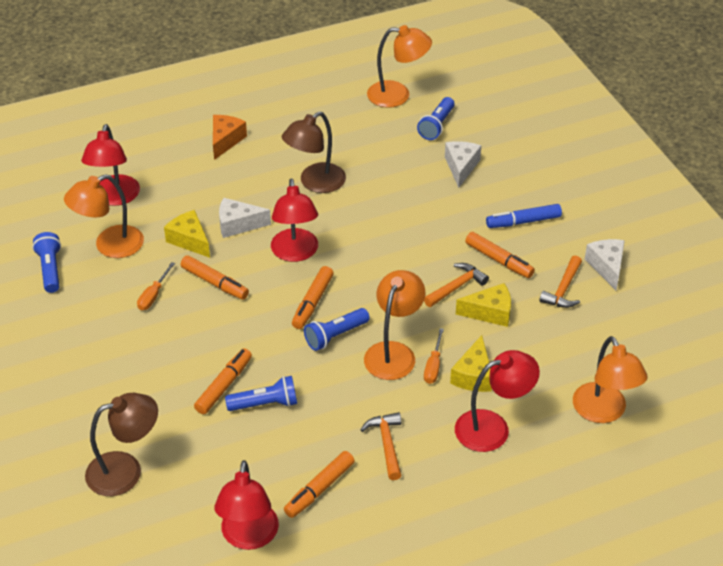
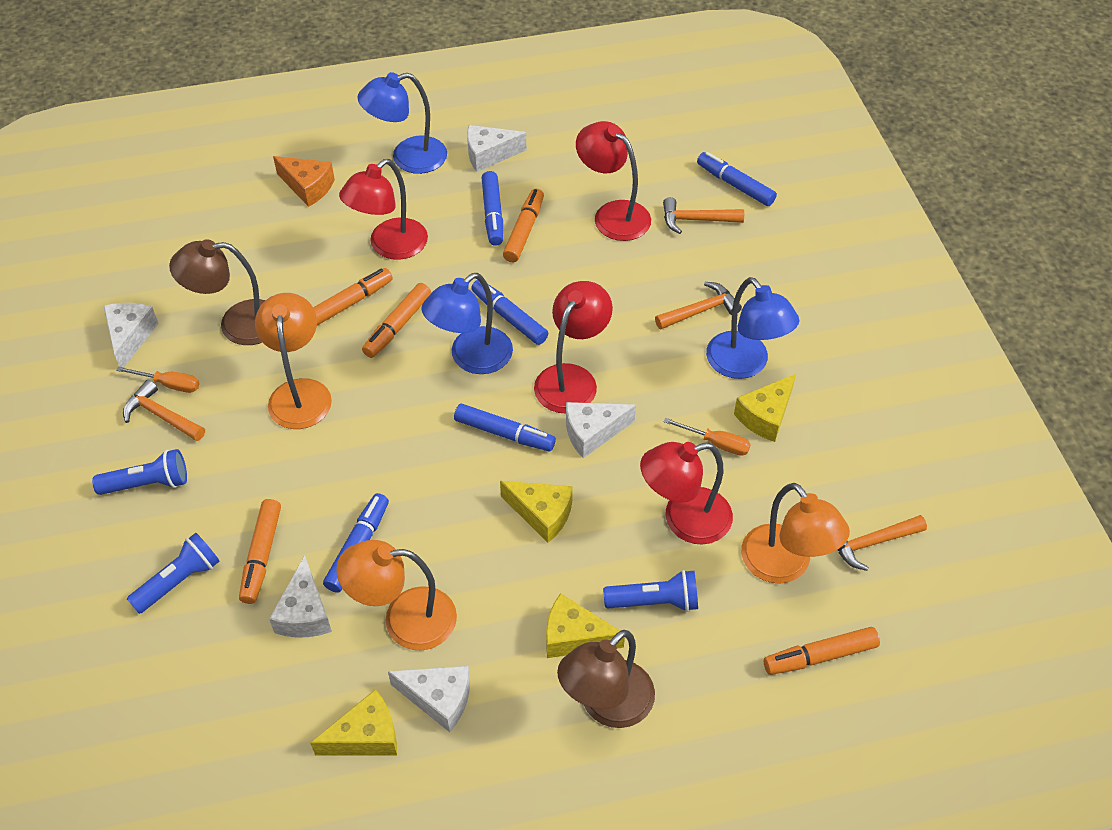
blue flashlight: [32,232,61,293] [225,376,297,411] [304,308,370,351] [417,97,455,140] = 4 -> [92,449,187,495] [127,533,220,614] [603,570,698,612] = 3
blue lamp: none = 0 -> [358,72,447,174] [421,273,513,374] [706,277,799,379] = 3
blue marker: [486,204,562,228] = 1 -> [323,493,389,593] [454,403,556,451] [471,280,548,345] [482,171,503,246] [697,152,777,206] = 5
orange hammer: [361,412,402,480] [424,263,489,307] [539,255,582,308] = 3 -> [123,380,205,441] [655,282,742,329] [663,197,744,234] [838,515,927,571] = 4
orange lamp: [64,174,144,258] [364,270,425,380] [367,25,432,108] [573,336,648,423] = 4 -> [255,293,332,429] [336,540,457,651] [741,483,850,584] = 3
white cheese: [219,198,271,238] [445,141,481,188] [585,239,625,290] = 3 -> [103,303,159,367] [269,555,332,637] [388,666,470,732] [467,125,527,172] [566,402,636,458] = 5
yellow cheese: [164,210,210,258] [450,335,492,392] [456,283,511,327] = 3 -> [310,689,397,755] [500,481,573,543] [546,593,625,658] [734,374,796,442] = 4

